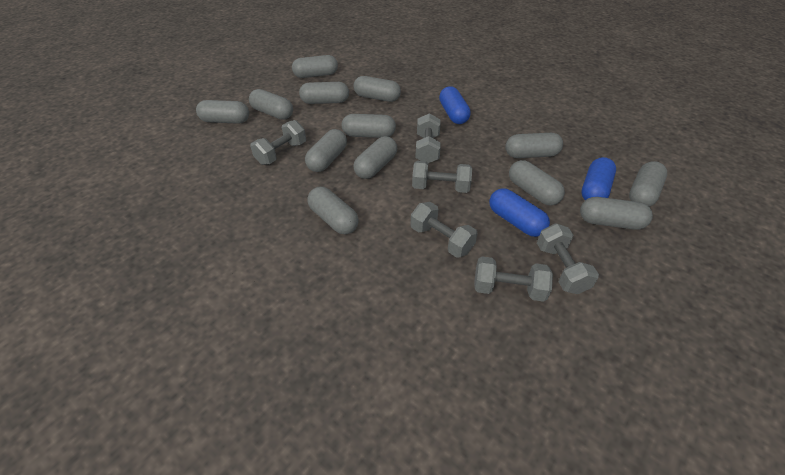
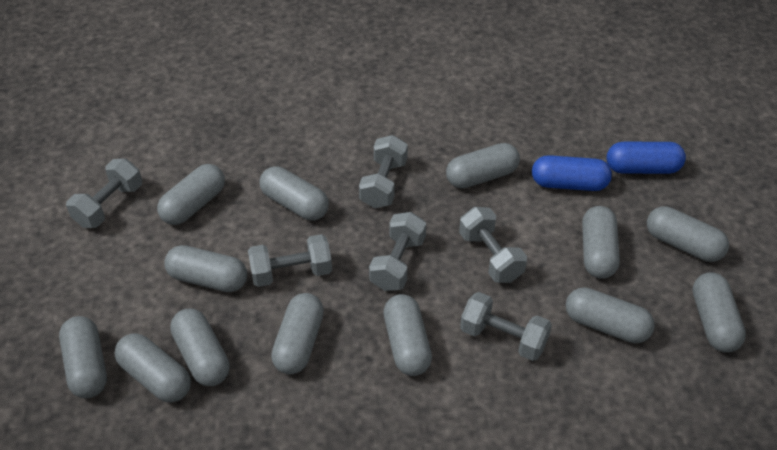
blue capsule: [439,86,471,124] [489,188,550,237] [582,157,616,200] = 3 -> [532,155,612,191] [607,142,686,174] = 2

